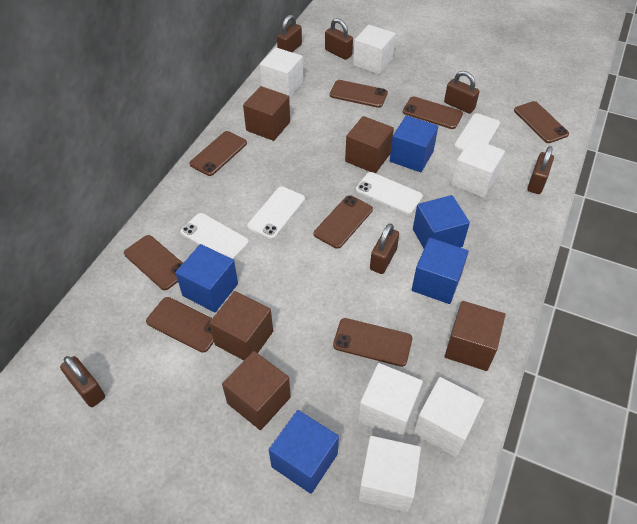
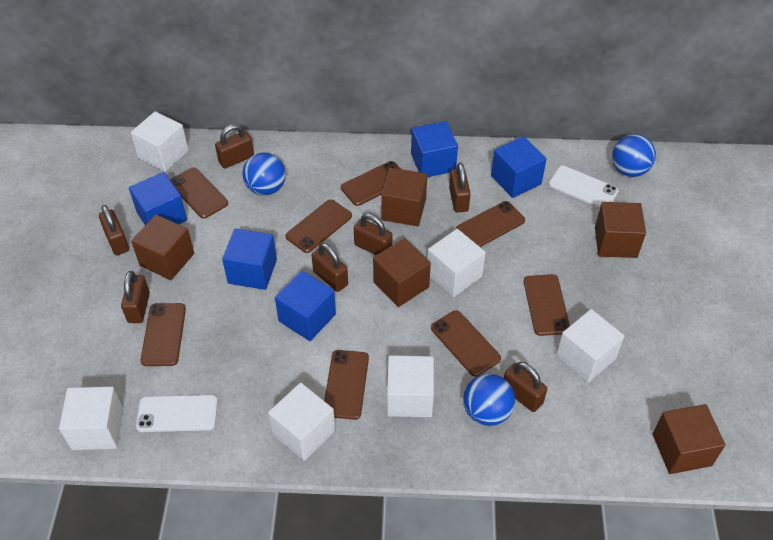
blue ball: none = 0 -> [242,152,286,196] [463,374,515,426] [612,134,656,177] = 3
brown padlock: [60,356,105,407] [277,15,302,52] [325,18,353,60] [370,223,399,274] [444,71,480,113] [527,146,554,194] = 6 -> [99,205,129,255] [121,271,150,323] [215,124,254,168] [312,243,348,292] [354,213,392,255] [449,162,471,212] [504,362,547,412] = 7
white phone: [180,213,249,259] [247,187,305,239] [356,172,423,215] [454,113,500,151] = 4 -> [136,395,218,432] [549,166,619,208] = 2

